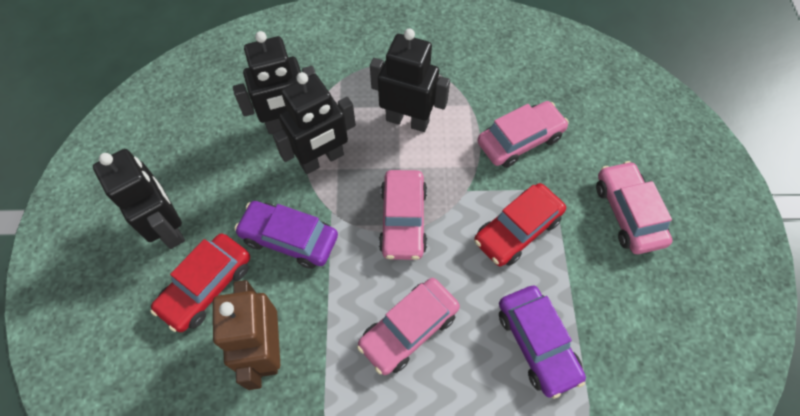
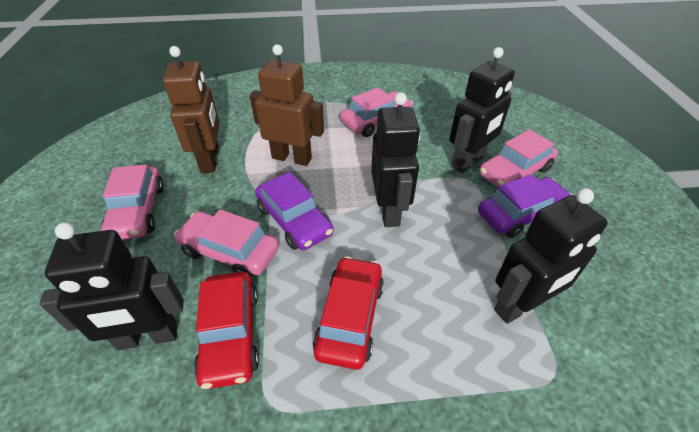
brown robot: [213,280,280,390] = 1 -> [163,46,220,173] [250,44,324,166] = 2

